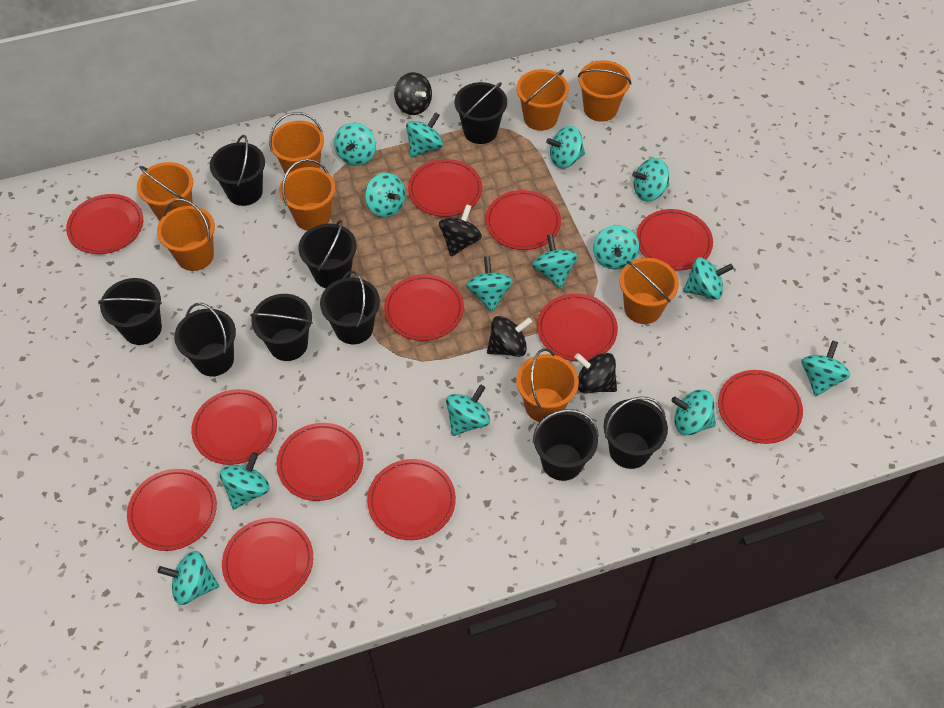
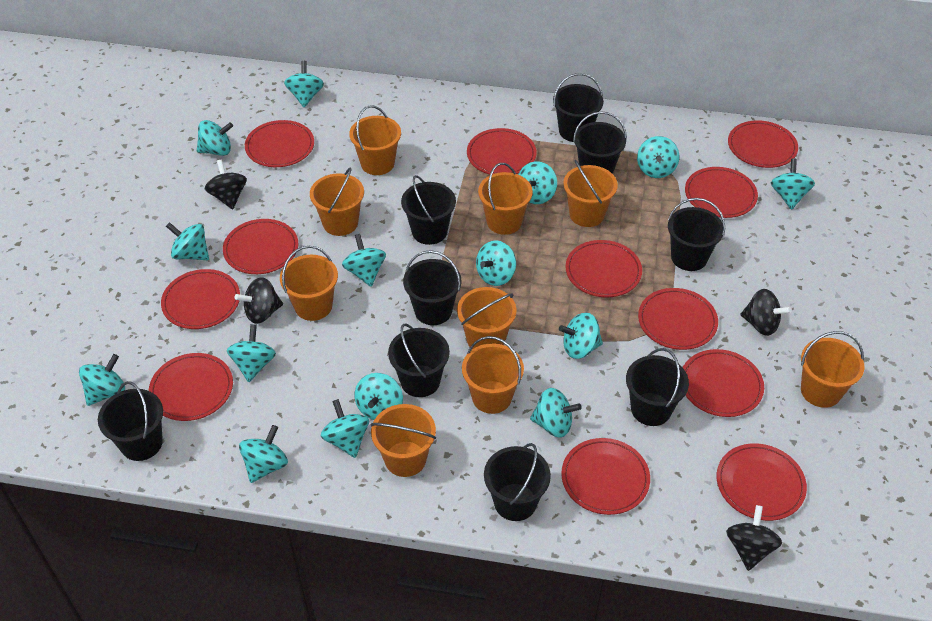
orange bucket: [137,162,193,221] [157,199,215,271] [269,112,324,174] [279,159,335,231] [516,349,579,422] [517,69,569,131] [578,60,632,122] [620,258,679,324] = 8 -> [280,246,338,321] [310,167,364,236] [349,105,401,175] [371,404,436,477] [457,287,517,349] [462,336,524,414] [478,163,533,235] [563,160,618,227] [801,331,865,408] = 9
turquoise spinning top: [158,551,219,605] [220,452,270,509] [334,123,376,166] [365,173,405,217] [406,112,443,158] [446,384,490,436] [466,256,513,312] [532,234,578,289] [546,126,585,168] [593,225,639,270] [632,158,669,201] [671,390,716,435] [683,257,734,300] [802,340,850,397] = 14 -> [79,354,125,406] [166,222,209,260] [197,120,233,156] [227,324,276,382] [239,425,288,483] [284,61,324,107] [321,399,369,458] [342,234,386,287] [355,373,403,420] [476,240,516,286] [518,161,557,204] [530,388,582,437] [559,313,603,359] [637,136,679,178] [771,159,815,210] = 15

